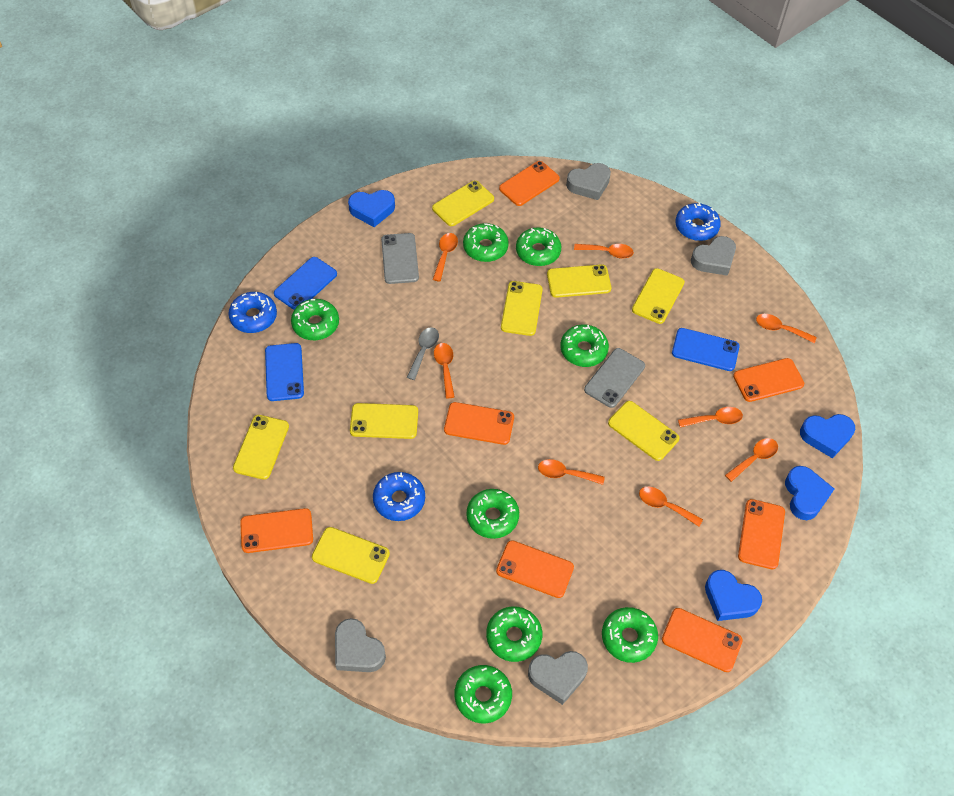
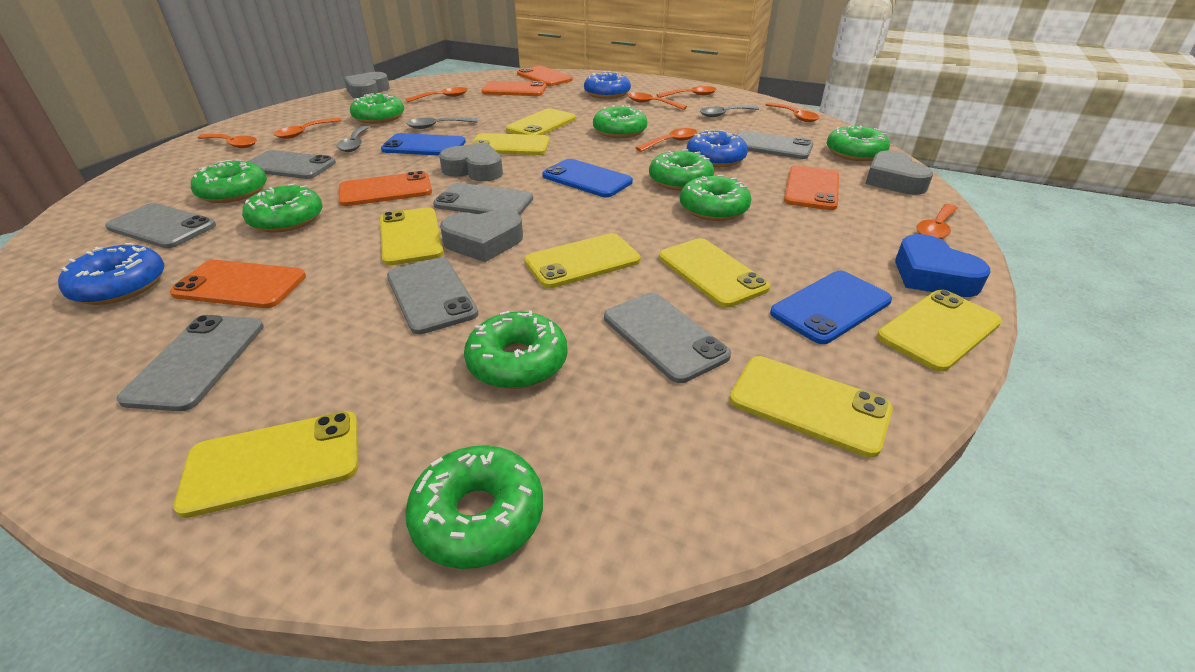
blue heart: [348,190,395,227] [705,570,762,621] [785,466,834,520] [800,414,855,458] = 4 -> [895,234,990,297] = 1
green donut: [291,299,339,340] [455,665,512,723] [463,223,509,262] [467,489,519,539] [486,606,542,662] [516,227,561,266] [560,324,609,367] [602,607,658,663] = 8 -> [191,159,267,203] [242,184,323,233] [350,93,404,124] [405,445,543,569] [464,310,568,389] [593,105,647,138] [649,149,714,191] [680,175,751,221] [827,126,890,161] = 9
grey phone: [381,233,419,284] [584,348,645,408] = 2 -> [105,203,216,248] [117,315,264,411] [247,150,336,179] [387,257,479,334] [433,183,533,215] [604,293,731,383] [737,130,813,159] = 7
grey spoon: [407,327,439,380] = 1 -> [336,126,369,152] [406,117,478,129] [700,105,759,117] = 3
orange phone: [240,508,313,553] [444,402,514,445] [496,540,574,598] [499,161,560,206] [662,608,743,672] [733,358,804,402] [738,499,785,569] = 7 -> [170,260,306,308] [339,171,432,206] [482,81,547,96] [517,66,573,86] [784,165,839,210] = 5

